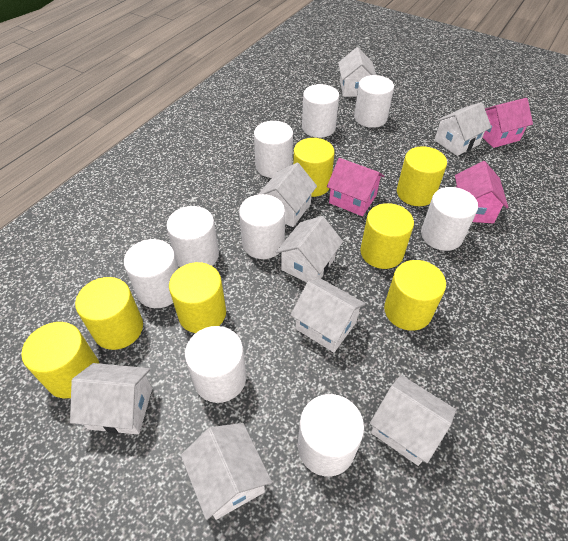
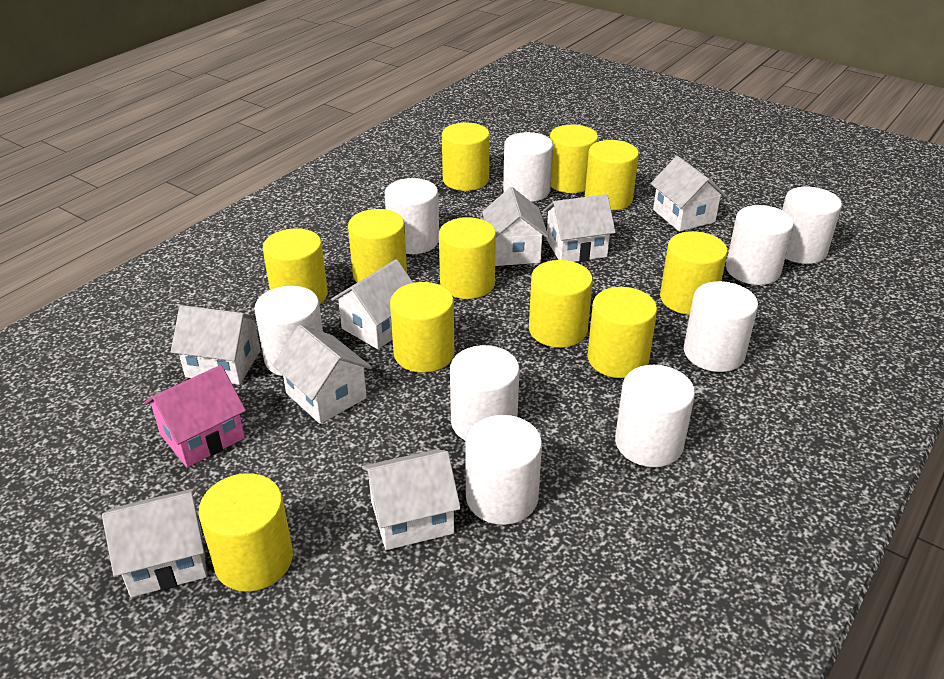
pink house: [327,158,384,216] [455,161,508,223] [482,98,533,148] = 3 -> [144,365,246,467] = 1
yellow cylinder: [21,322,100,398] [75,277,143,350] [169,262,226,333] [293,138,335,197] [360,203,414,269] [384,260,446,331] [397,146,447,206] = 7 -> [198,473,293,592] [263,228,328,305] [348,209,407,283] [390,282,454,373] [439,217,496,299] [442,123,490,191] [529,260,593,348] [550,125,598,193] [585,140,639,211] [587,287,657,378] [660,231,727,315] = 11

